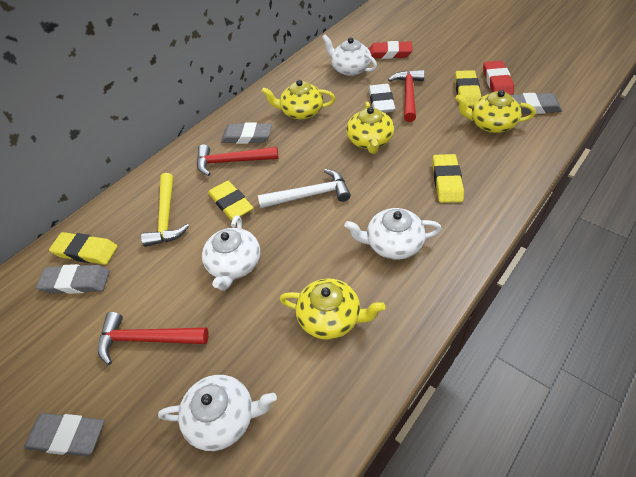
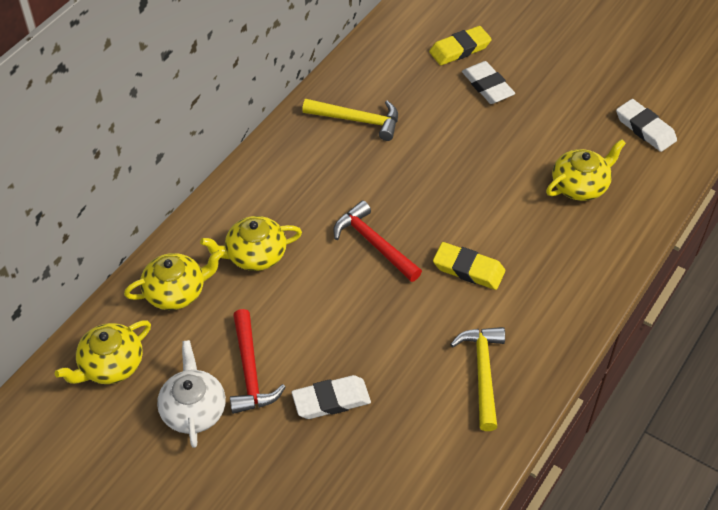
grey eraser: [24,413,104,456] [36,264,110,294] [221,123,272,144] [511,93,562,114] = 4 -> none = 0
red eraser: [369,41,413,59] [483,61,514,95] = 2 -> none = 0
red hammer: [98,312,208,365] [197,144,279,176] [388,70,425,122] = 3 -> [230,309,285,414] [333,201,422,282] = 2
white eraser: [369,84,395,113] = 1 -> [292,375,371,419] [462,61,515,104] [616,99,677,152] = 3
white hammer: [258,169,351,208] = 1 -> none = 0
white teapot: [158,375,277,451] [202,215,260,290] [322,35,377,76] [344,208,442,260] = 4 -> [157,340,226,448] = 1
yellow eraser: [49,232,118,265] [208,181,253,221] [433,154,464,203] [455,70,481,106] = 4 -> [429,26,492,65] [433,242,505,290] = 2
yellow hammer: [141,173,189,247] = 1 -> [302,99,398,141] [450,327,505,431] = 2

